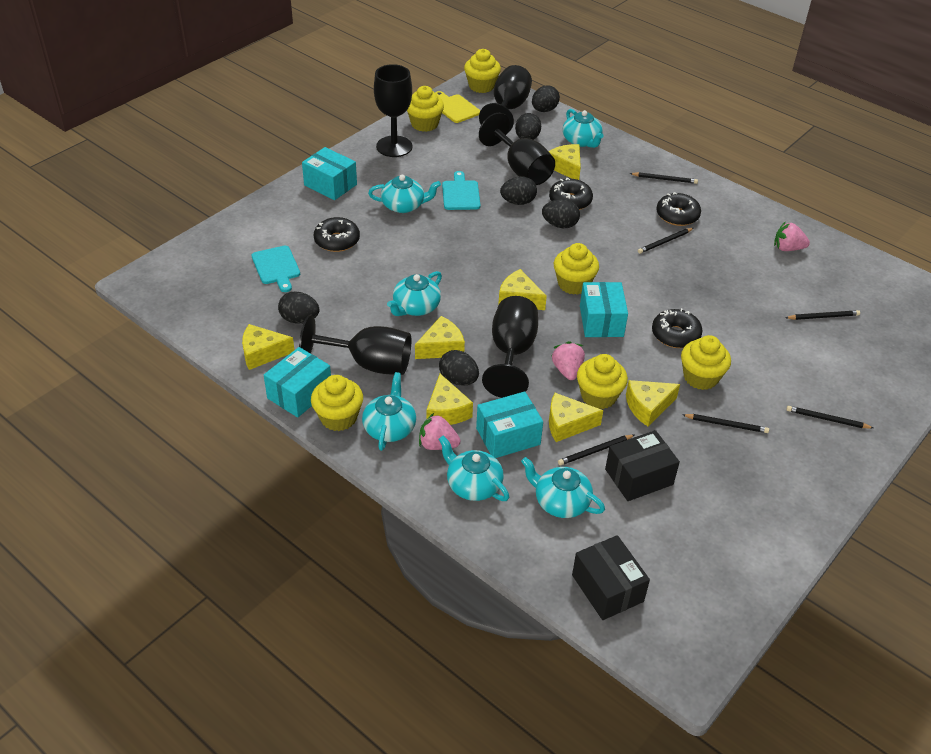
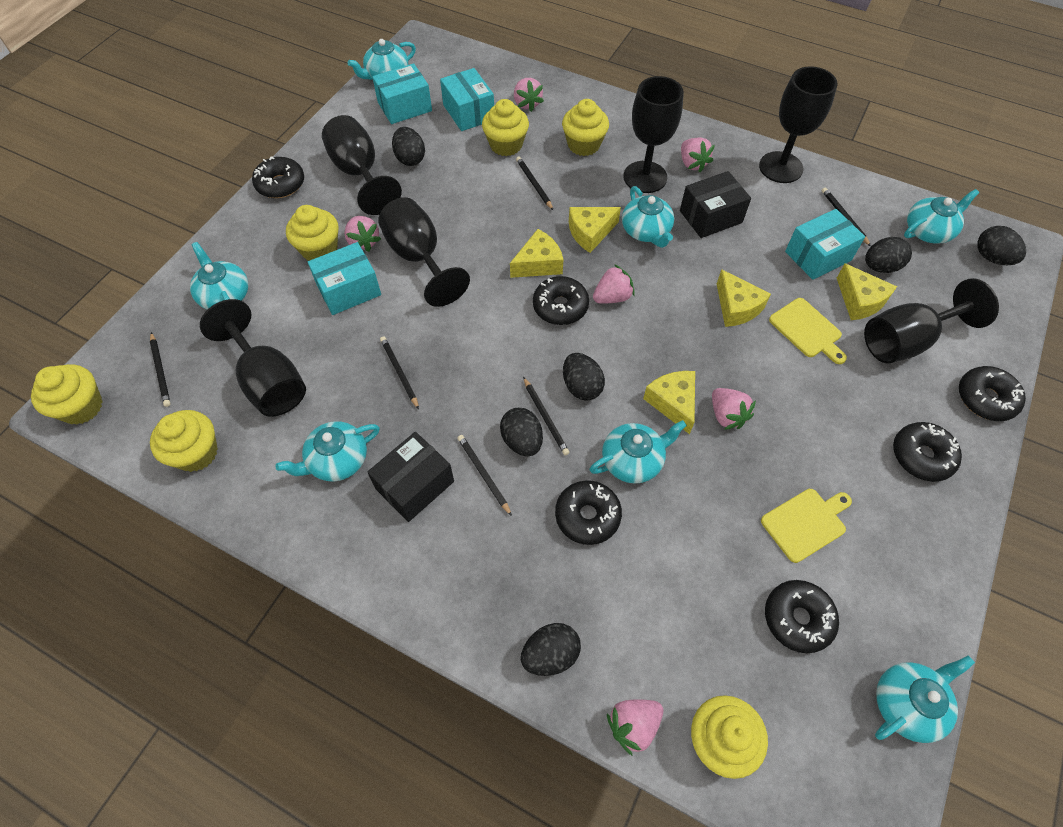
black donut: [314,217,360,252] [549,178,593,210] [652,308,703,348] [656,192,701,226] = 4 -> [252,157,304,198] [533,276,589,325] [555,480,622,545] [765,580,839,653] [893,422,962,482] [959,366,1026,421] = 6
black goblet: [299,315,411,375] [374,64,412,157] [479,65,532,132] [479,113,555,185] [482,296,538,398] = 5 -> [200,299,306,417] [322,115,402,215] [378,197,470,307] [623,76,684,193] [759,66,838,183] [864,278,999,363] = 6
pink strawberry: [419,413,461,450] [552,341,585,380] [774,221,810,251] = 3 -> [345,216,381,252] [514,78,544,112] [593,264,635,304] [607,699,663,755] [681,138,715,172] [712,388,756,430] = 6
turquoise cutting board: [252,246,300,292] [442,171,480,210] = 2 -> none = 0
turquoise teapot: [362,372,416,451] [368,175,441,213] [387,271,442,316] [439,435,509,501] [521,457,605,518] [562,109,604,148] = 6 -> [190,242,248,310] [276,421,380,481] [348,39,416,80] [589,420,687,484] [622,186,674,248] [875,656,975,743] [904,189,979,244] = 7
yellow cheese: [242,324,294,370] [415,316,465,359] [427,374,473,425] [498,269,547,310] [549,144,581,180] [549,393,603,442] [626,380,680,426] = 7 -> [510,229,563,278] [569,207,621,253] [643,371,695,434] [717,269,771,327] [837,263,897,320] = 5
yellow cutting board: [435,91,480,123] = 1 -> [761,489,852,563] [769,298,847,364] = 2

